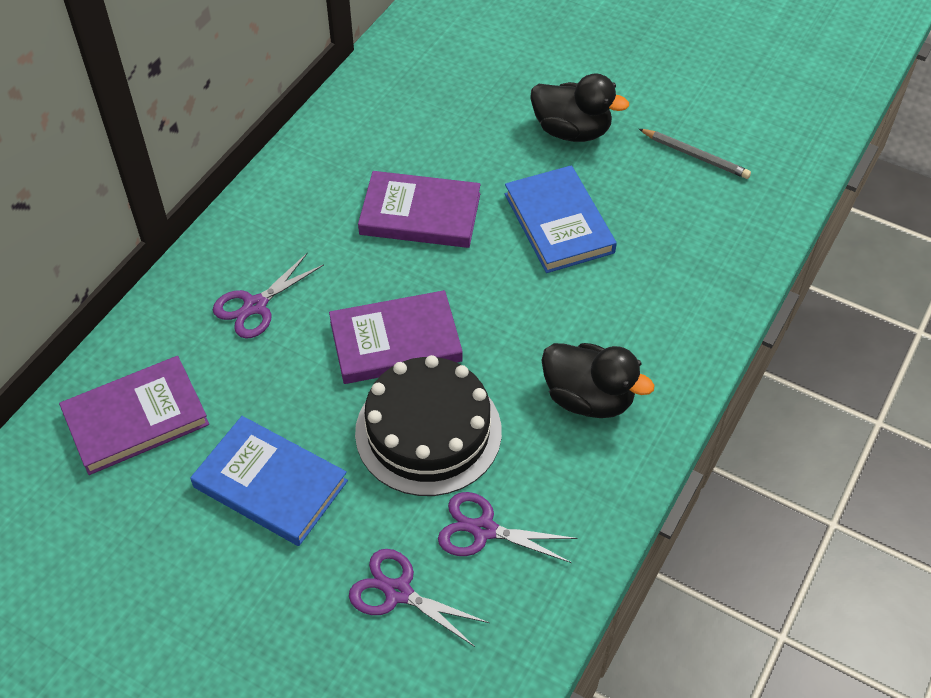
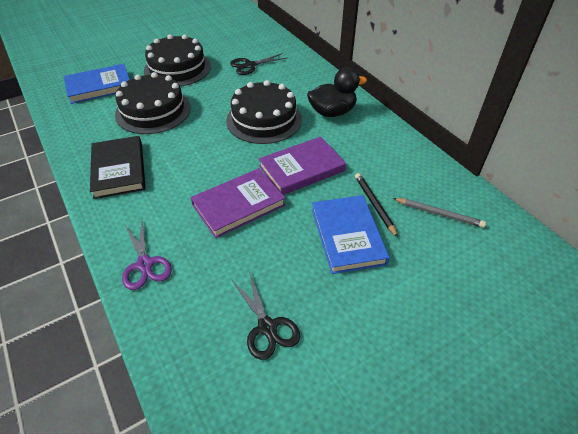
black book: none = 0 -> [90,136,146,199] = 1
black cake: [355,355,502,496] = 1 -> [115,72,191,134] [144,34,211,86] [226,80,302,144] = 3
black duck: [530,73,629,142] [541,343,655,418] = 2 -> [307,68,367,117] = 1
black pencil: none = 0 -> [355,173,398,237] = 1
black scissors: none = 0 -> [230,53,287,75] [232,274,300,360] = 2
purple book: [59,356,209,475] [329,290,463,384] [358,171,481,248] = 3 -> [191,168,285,238] [259,137,346,195] = 2
purple scissors: [213,252,324,339] [349,549,489,647] [438,492,578,563] = 3 -> [122,221,172,290] = 1

